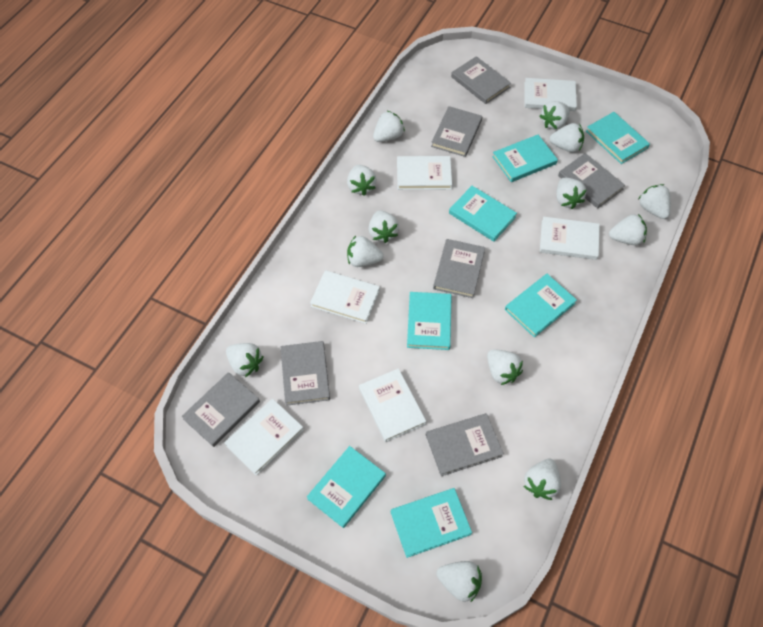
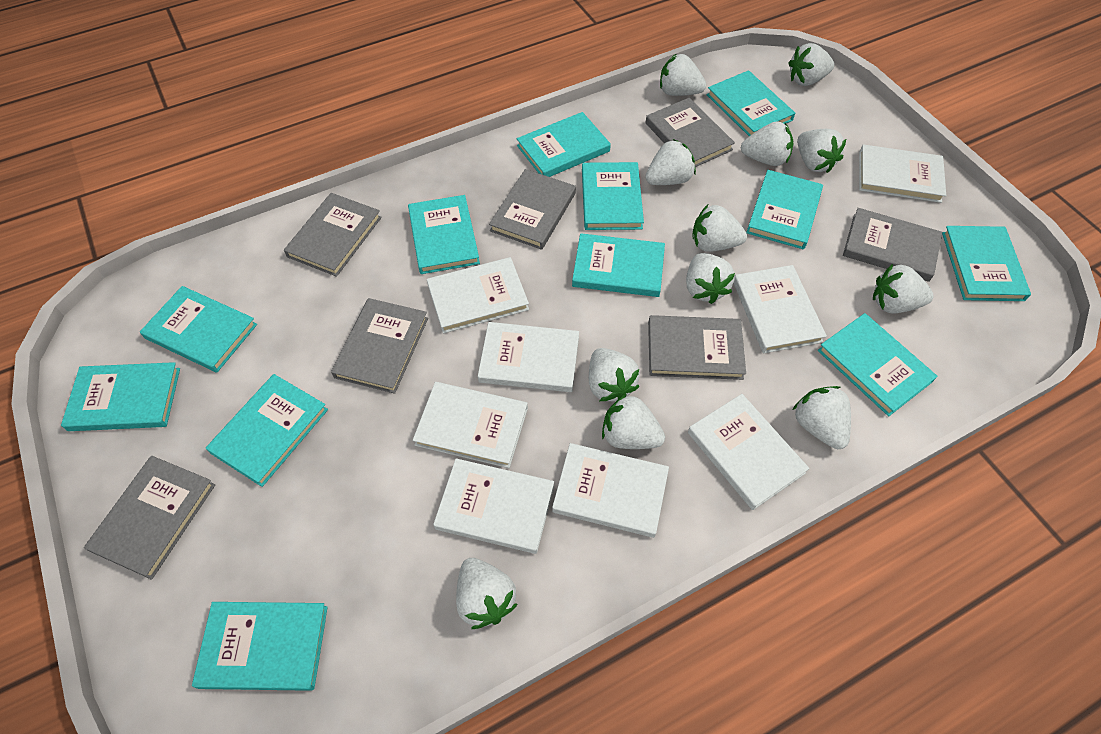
turquoise book: [307,446,386,528] [391,488,472,558] [407,292,452,350] [449,186,517,242] [492,135,558,182] [505,274,577,337] [586,112,650,164] = 7 -> [61,362,180,431] [140,286,257,372] [192,602,328,691] [206,374,328,487] [408,195,480,274] [517,112,611,177] [572,233,665,297] [582,162,644,230] [707,70,795,136] [746,170,823,249] [818,313,937,416] [942,226,1031,301] = 12
white book: [224,399,304,475] [310,270,380,324] [359,368,426,442] [397,156,452,190] [524,78,577,111] [540,217,600,260] = 6 -> [413,382,528,468] [427,257,529,333] [433,458,554,554] [478,322,579,392] [552,443,669,538] [688,394,809,510] [734,265,827,353] [859,144,946,203] = 8
white strawberry: [226,343,264,377] [347,165,377,196] [347,236,384,267] [368,210,399,243] [373,111,405,142] [437,561,482,603] [487,349,523,385] [524,459,561,500] [540,101,570,130] [550,123,584,152] [556,178,586,209] [609,214,647,245] [638,184,671,219] = 13 -> [456,558,518,629] [589,348,640,401] [602,394,665,449] [645,139,696,185] [660,54,706,96] [686,253,735,304] [692,205,747,252] [741,121,793,166] [789,43,834,86] [793,386,851,449] [798,129,846,173] [873,264,934,314] = 12

